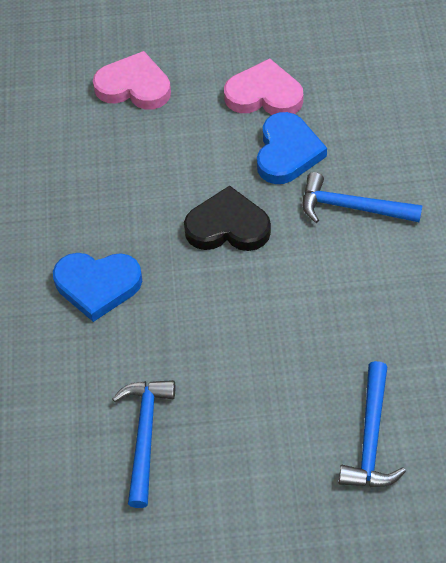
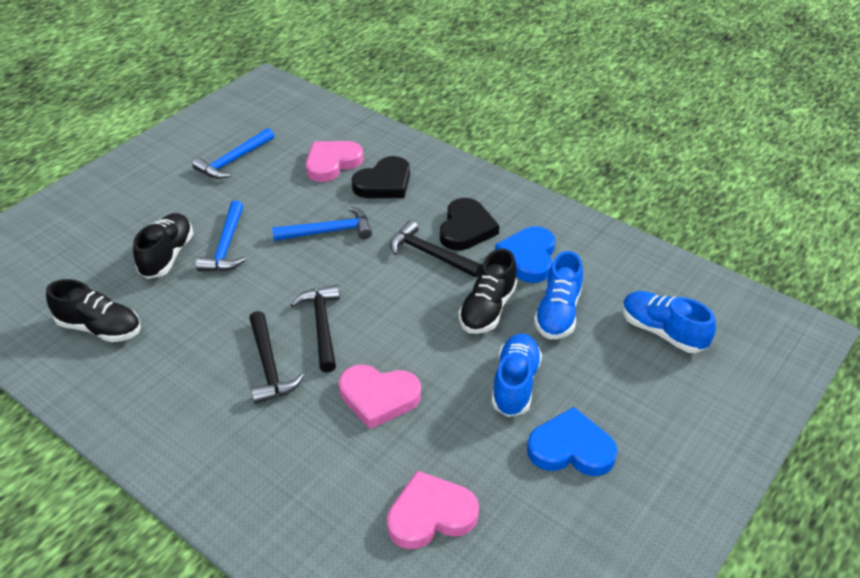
black hammer: none = 0 -> [249,311,304,404] [291,285,340,373] [390,220,482,277] = 3
black heart: [184,185,271,251] = 1 -> [351,156,410,198] [440,198,499,251] = 2
black shoe: none = 0 -> [46,279,141,342] [133,213,193,279] [459,248,517,334] = 3
blue shoe: none = 0 -> [491,334,542,417] [534,251,583,339] [622,291,716,353] = 3
pink heart: [93,51,171,110] [224,58,303,115] = 2 -> [306,141,364,182] [339,365,421,429] [387,471,479,549] = 3

